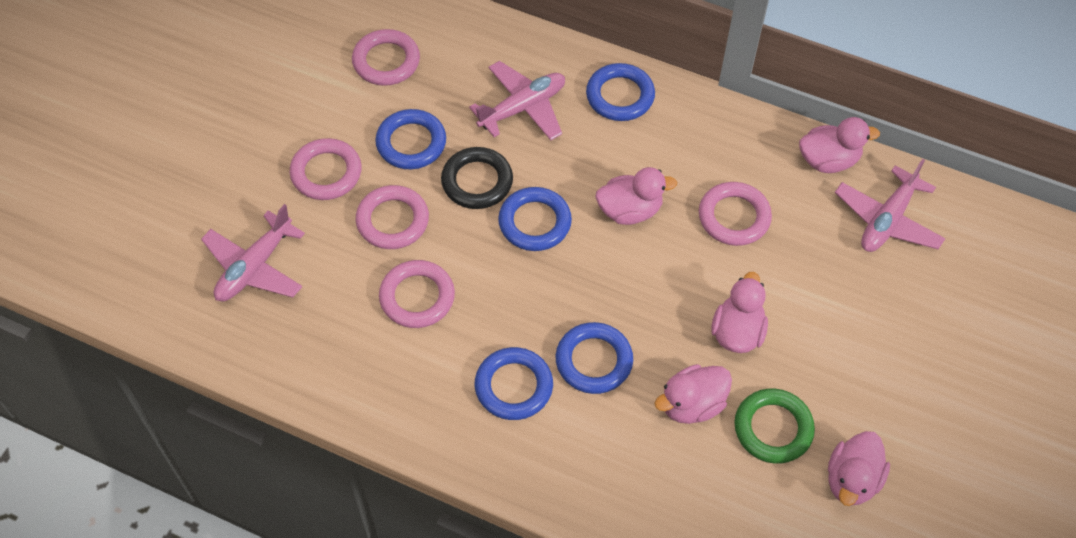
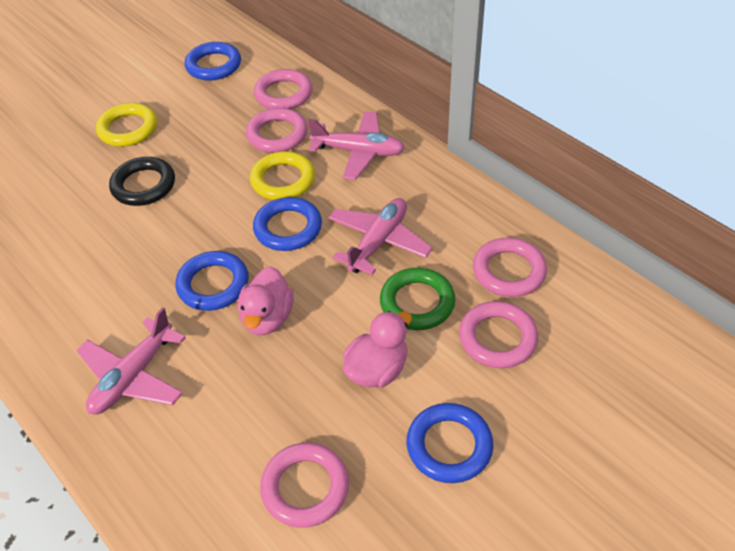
blue ring: [375,109,446,169] [475,347,553,420] [498,187,572,251] [556,322,633,394] [586,63,655,121] = 5 -> [175,251,249,311] [185,42,241,80] [253,197,322,251] [406,403,493,483] = 4
pink duck: [595,167,677,225] [655,364,732,424] [711,272,768,353] [799,117,880,173] [828,431,890,506] = 5 -> [238,266,294,335] [343,311,412,387] = 2
yellow ring: none = 0 -> [96,103,157,147] [250,151,315,200] = 2

